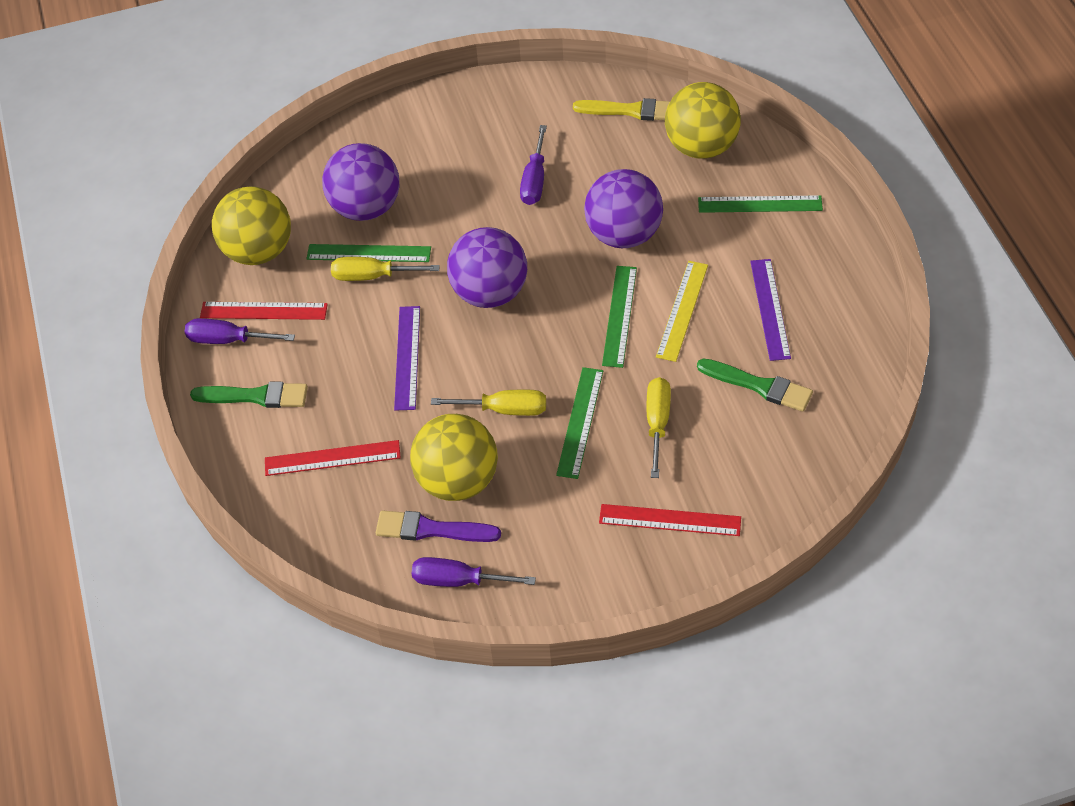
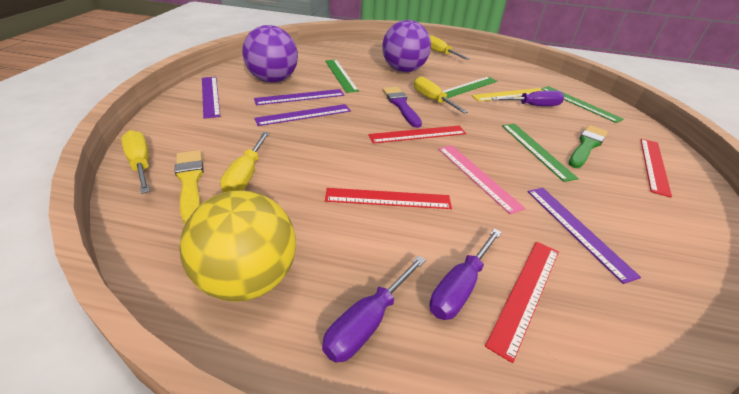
green brush: [190,381,308,408] [697,358,813,412] = 2 -> [569,125,608,168] = 1
pink ruler: none = 0 -> [438,145,526,215] = 1
purple ball: [322,143,399,221] [447,227,527,308] [584,169,663,248] = 3 -> [242,25,298,82] [382,20,431,72] = 2
purple ruler: [394,306,420,411] [750,259,791,361] = 2 -> [202,77,220,119] [254,89,344,105] [254,104,351,126] [528,188,641,284] = 4
red ruler: [200,302,328,320] [265,440,401,476] [599,504,741,536] = 3 -> [325,188,452,209] [368,126,466,143] [485,241,559,363] [641,139,672,197] = 4
yellow ball: [212,186,291,265] [410,414,498,501] [665,82,741,159] = 3 -> [179,190,296,302] = 1
yellow screwdriver: [331,257,440,281] [431,390,546,416] [647,377,671,478] = 3 -> [121,130,150,194] [220,132,269,193] [414,76,468,114] [429,35,470,60] = 4

